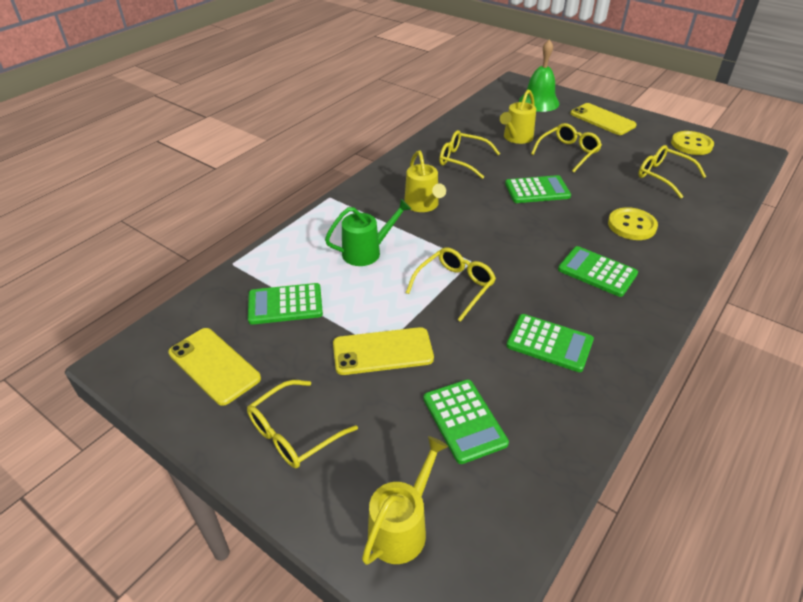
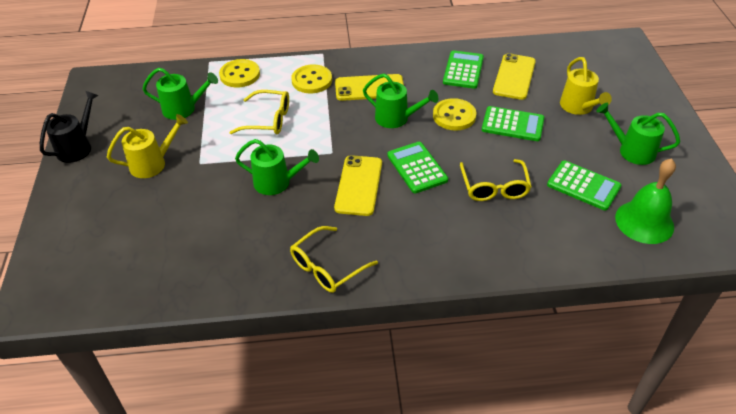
black watering can: none = 0 -> [40,91,99,163] = 1
green calculator: [248,283,323,325] [424,379,509,464] [505,175,571,203] [506,314,594,372] [558,246,638,297] = 5 -> [387,142,448,193] [443,50,484,89] [482,106,544,141] [547,161,621,211] = 4
green watering can: [325,199,411,266] = 1 -> [143,68,218,120] [235,139,319,195] [363,74,438,128] [596,103,680,165] = 4
yellow button: [608,207,658,240] [671,131,714,155] = 2 -> [219,59,260,87] [291,64,332,94] [433,98,476,131] = 3
yellow glasses: [247,380,358,468] [406,247,496,322] [439,130,500,179] [531,123,602,173] [638,145,706,199] = 5 -> [229,90,289,134] [290,226,378,293] [460,159,532,201] = 3
yellow watering can: [362,436,448,565] [404,151,446,212] [500,89,536,144] = 3 -> [107,114,188,178] [560,57,612,115] = 2

